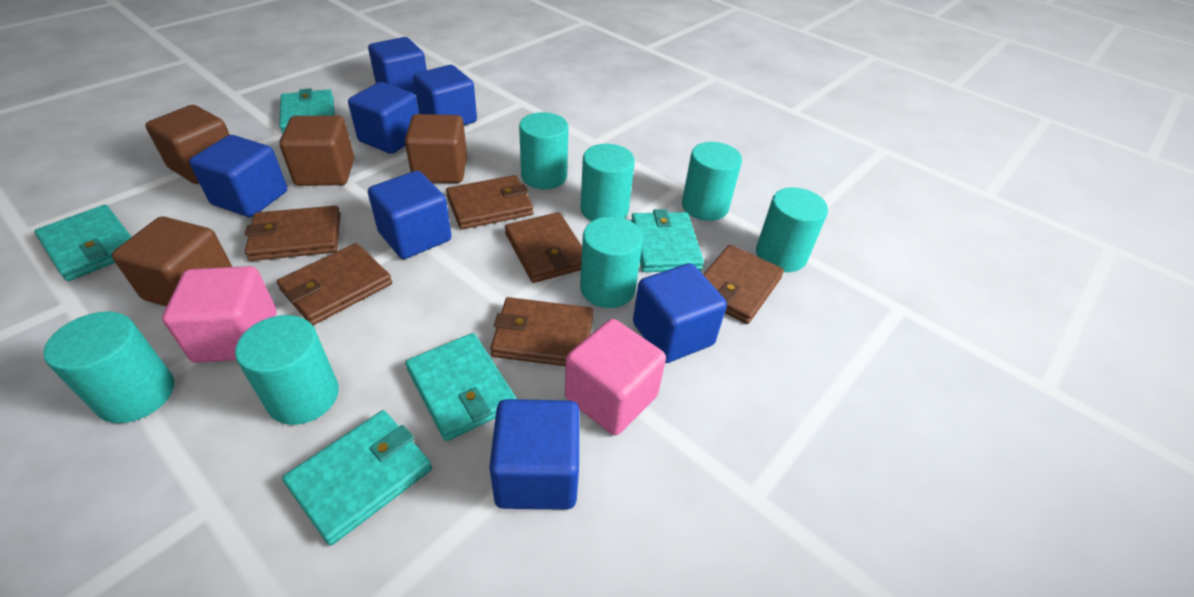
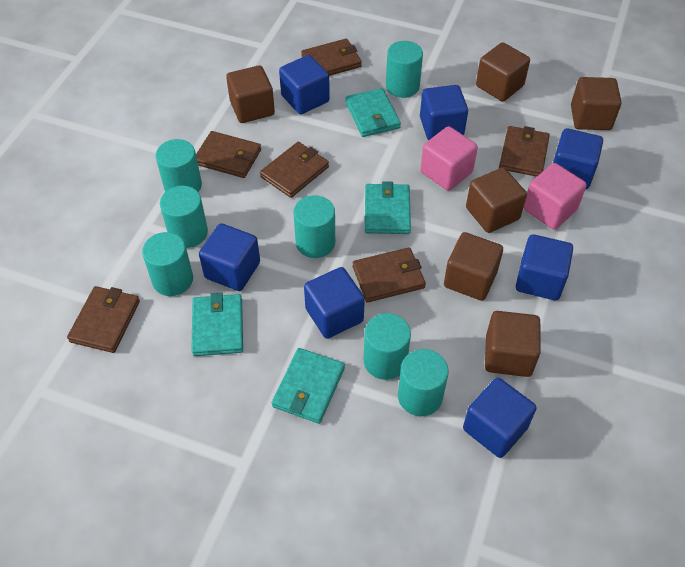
brown cube: [112,217,232,307] [145,105,230,184] [279,116,354,186] [405,114,467,183] = 4 -> [226,65,275,123] [444,232,503,301] [466,168,527,233] [476,42,530,102] [485,311,540,377] [571,77,621,130] = 6
turquoise wallet: [34,205,131,281] [279,88,335,134] [282,410,432,545] [405,333,517,441] [631,209,704,272] = 5 -> [191,293,243,356] [272,348,345,424] [345,88,401,137] [365,181,411,234] = 4

